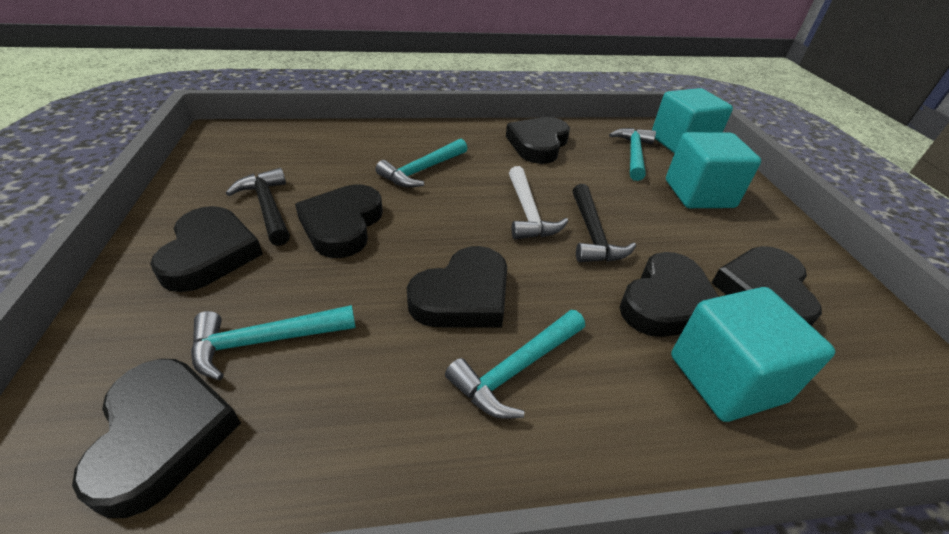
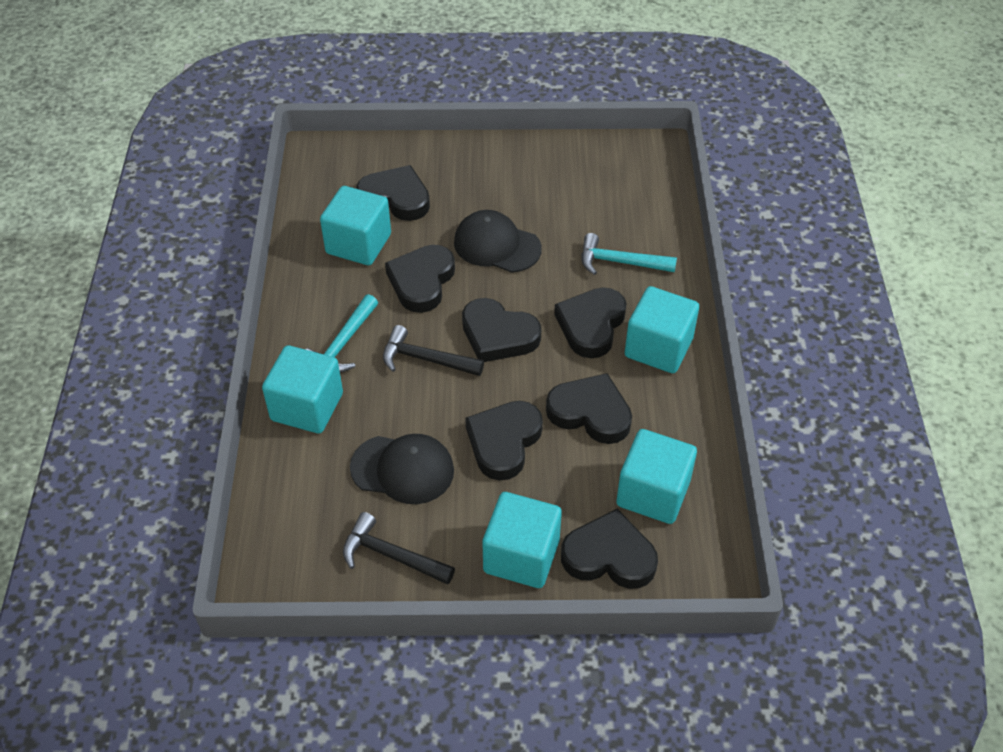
black cap: none = 0 -> [350,434,454,504] [454,210,542,273] = 2
turquoise cube: [652,88,733,154] [666,132,761,208] [671,287,835,422] = 3 -> [262,345,343,433] [320,186,391,265] [483,492,562,588] [616,429,697,524] [625,286,699,373] = 5
turquoise hammer: [191,305,356,380] [375,139,468,188] [445,310,585,419] [609,128,656,181] = 4 -> [305,294,378,373] [581,233,677,275] = 2
white hammer: [509,166,568,239] = 1 -> none = 0

